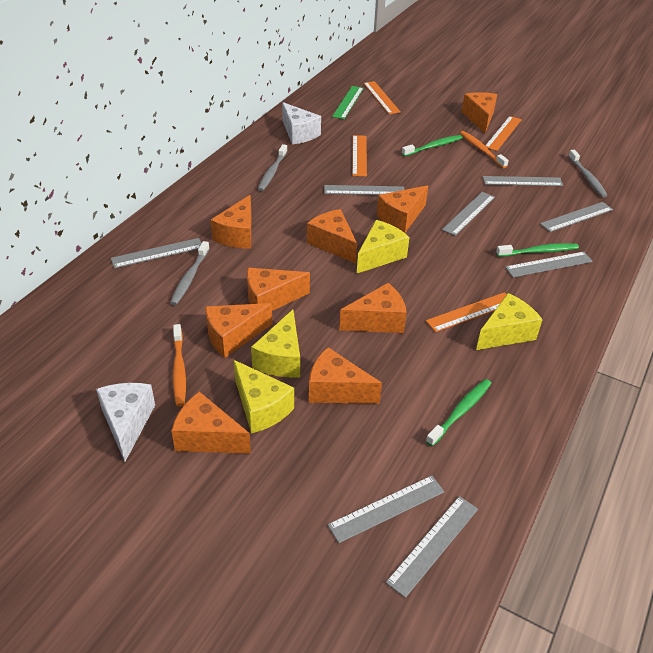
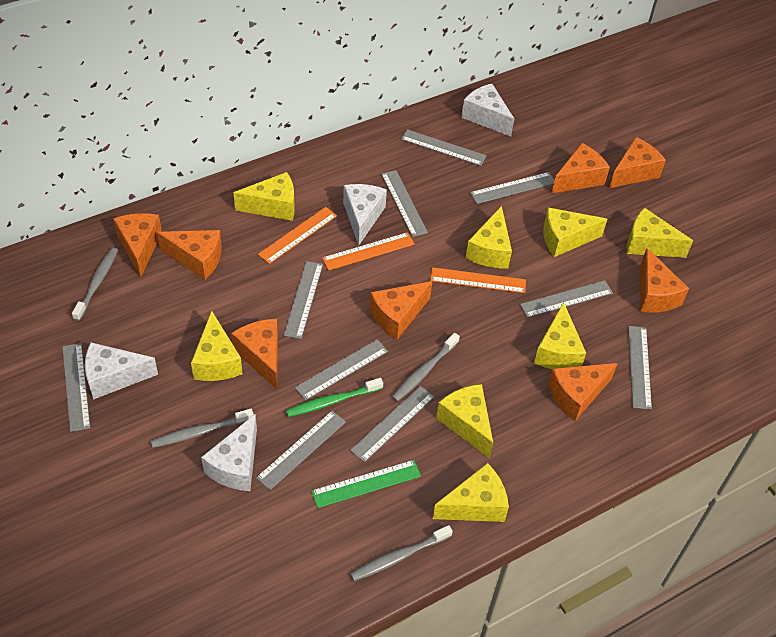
green toothbrush: [402,135,463,157] [426,379,492,446] [496,243,579,257] = 3 -> [286,378,383,417] = 1
grey ruler: [111,238,202,268] [324,185,404,195] [328,475,444,543] [386,496,478,598] [442,192,495,236] [483,176,563,186] [505,252,593,278] [540,202,613,232] = 8 -> [62,343,90,432] [256,411,346,490] [284,261,323,339] [295,339,388,401] [350,386,434,462] [381,170,428,237] [401,129,486,166] [470,172,555,204] [520,280,613,318] [628,326,652,410] = 10
grey toothbrush: [170,241,210,305] [258,144,287,191] [568,150,608,197] = 3 -> [72,248,118,321] [151,409,254,448] [350,525,453,581] [392,333,460,402] = 4
orange cheese: [171,391,251,454] [205,303,272,358] [211,195,252,249] [247,268,310,311] [307,209,357,263] [309,347,382,404] [339,283,407,333] [377,185,428,233] [462,92,497,133] = 9 -> [113,213,162,277] [157,230,222,280] [231,319,278,389] [370,281,432,340] [548,363,618,421] [552,143,610,193] [609,137,666,188] [640,248,689,313] = 8
orange ruler: [352,135,367,177] [364,81,401,114] [426,292,507,332] [485,116,522,151] = 4 -> [258,207,337,264] [322,232,415,271] [430,267,526,293] = 3
orange toothbrush: [173,324,186,406] [460,131,509,168] = 2 -> none = 0
white cheese: [96,383,155,462] [282,102,321,145] = 2 -> [85,342,158,400] [201,414,257,491] [343,184,387,245] [461,84,514,137] = 4
yellow cheese: [233,360,294,434] [251,309,300,378] [357,220,410,273] [476,293,543,350] = 4 -> [191,311,243,381] [234,172,295,221] [433,463,509,522] [436,384,493,458] [465,206,512,268] [534,302,586,369] [543,207,607,257] [627,208,693,258] = 8

